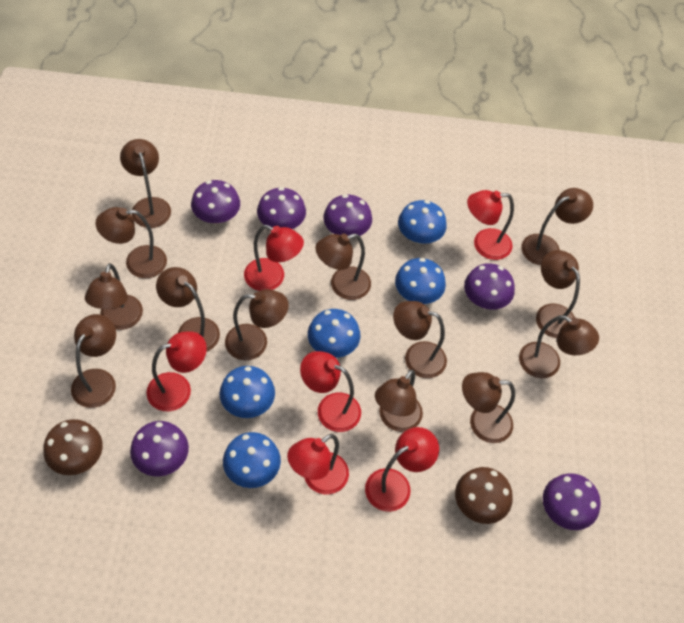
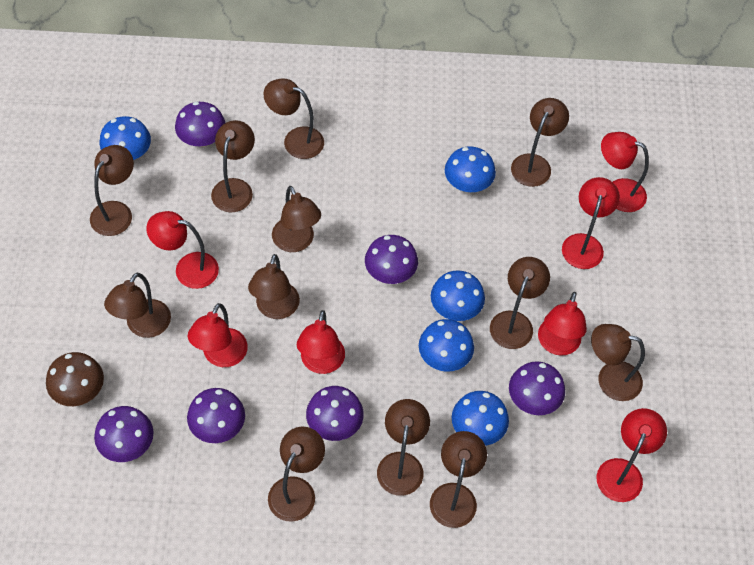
brown lamp: [71,314,116,408] [85,263,143,330] [95,207,167,278] [120,139,171,228] [156,267,220,352] [225,289,289,360] [315,234,371,300] [375,369,423,432] [393,301,447,378] [462,372,515,443] [519,315,599,378] [521,188,593,265] [536,250,580,338] = 13 -> [90,145,134,236] [104,273,171,338] [211,120,255,212] [248,254,300,319] [263,78,324,159] [268,427,325,522] [272,186,321,252] [377,399,430,496] [430,431,487,528] [490,257,550,349] [511,98,569,187] [591,324,645,401] = 12
brown mushroom: [43,419,103,475] [455,467,513,524] = 2 -> [46,352,104,406] = 1
red lamp: [146,332,207,411] [244,225,304,291] [287,434,349,494] [300,351,361,432] [365,427,439,512] [467,190,514,260] = 6 -> [146,211,219,289] [188,303,248,367] [297,310,345,374] [538,292,587,356] [562,177,620,269] [597,408,667,502] [601,132,649,212] = 7

